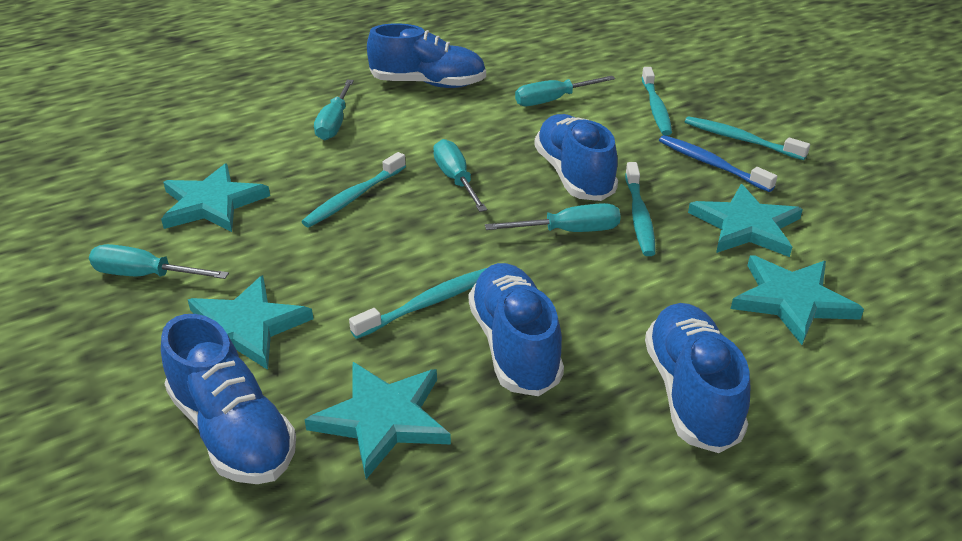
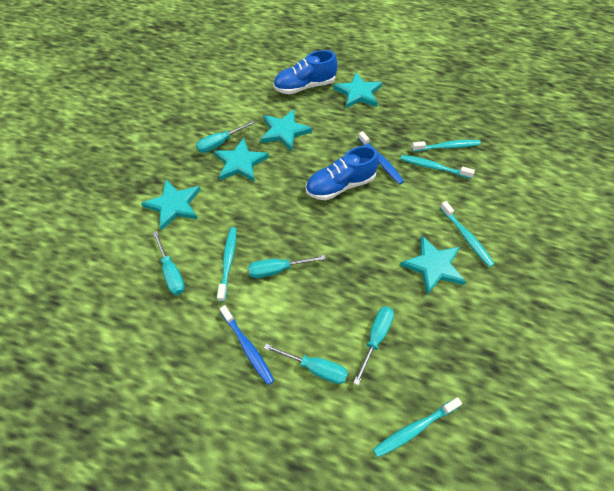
blue shoe: [161,314,296,484] [367,23,486,88] [469,263,564,396] [534,114,618,201] [645,303,750,453] = 5 -> [273,50,338,94] [306,146,379,200] = 2
blue toothbrush: [659,135,777,192] = 1 -> [220,305,274,385] [358,131,404,184] = 2

